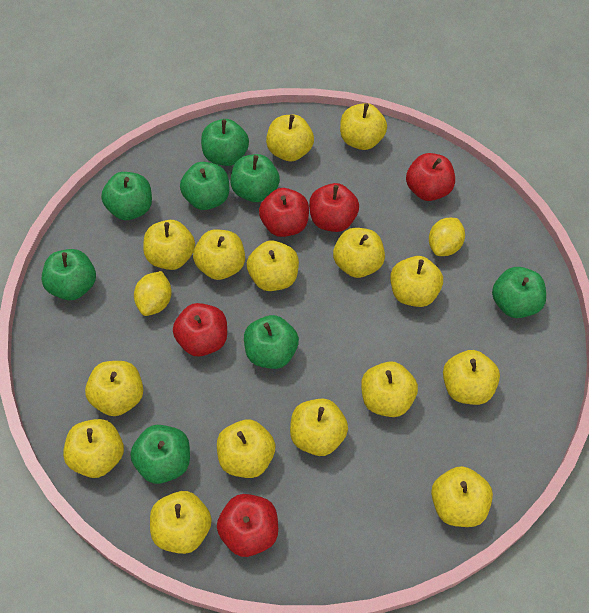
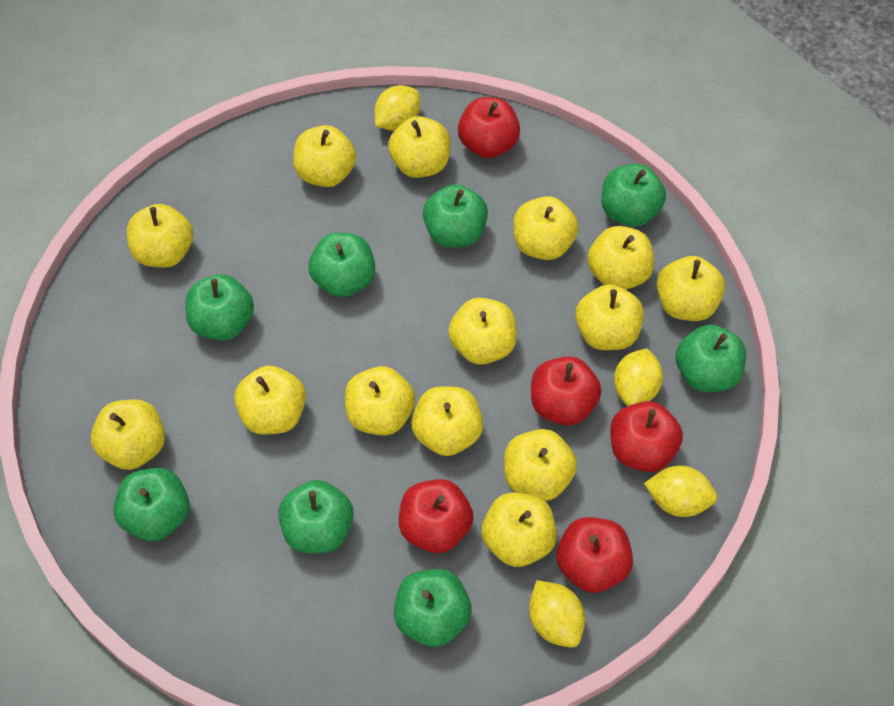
yellow apple: [63,419,124,478] [85,361,143,416] [143,220,195,270] [150,491,212,554] [193,229,245,280] [217,420,276,478] [247,241,299,291] [266,115,314,162] [290,399,348,456] [333,228,385,278] [340,103,387,150] [361,361,418,417] [391,256,443,307] [431,466,493,527] [443,350,500,405] = 15 -> [91,399,165,470] [127,204,193,268] [234,366,306,435] [293,125,356,187] [345,366,415,436] [388,116,451,178] [411,386,483,456] [448,298,517,365] [481,493,557,567] [504,429,577,501] [513,196,579,260] [575,284,644,350] [587,226,654,290] [657,256,725,321] = 14
yellow lemon: [134,271,172,316] [429,218,465,256] = 2 -> [374,85,420,131] [529,580,585,648] [614,348,663,406] [644,466,718,517] = 4

